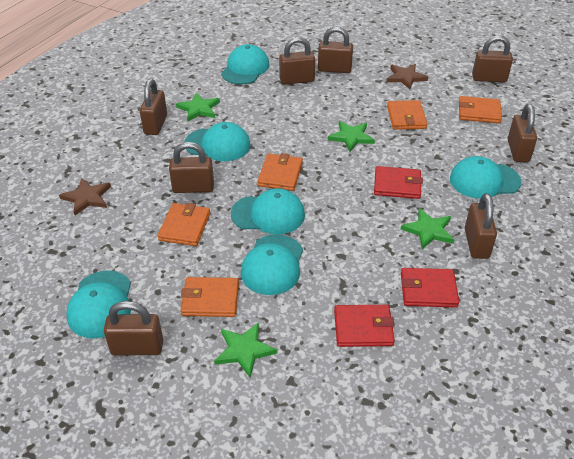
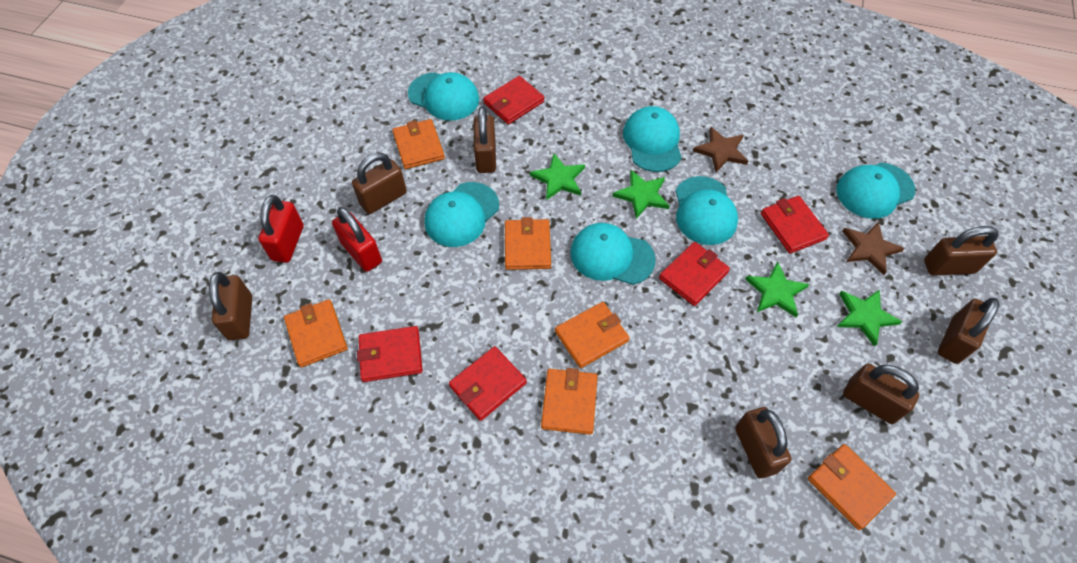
brown padlock: [104,301,163,355] [140,79,167,135] [169,142,214,193] [279,37,315,85] [318,27,353,73] [465,193,497,259] [472,35,513,82] [508,104,537,162] = 8 -> [209,272,252,340] [352,153,407,214] [474,107,496,173] [735,407,791,478] [843,364,919,424] [924,226,999,276] [938,298,1000,364] = 7
orange wallet: [158,203,210,246] [180,277,239,317] [257,153,303,191] [387,100,427,130] [459,96,502,123] = 5 -> [284,299,348,367] [392,119,445,169] [505,217,551,270] [541,368,598,435] [555,302,630,368] [808,444,896,530] = 6
red padlock: none = 0 -> [259,195,304,263] [332,207,382,272] = 2
red wallet: [334,305,395,347] [374,166,423,199] [401,268,459,308] = 3 -> [357,326,423,382] [449,346,527,421] [483,76,544,124] [659,242,730,306] [761,196,829,254] = 5

